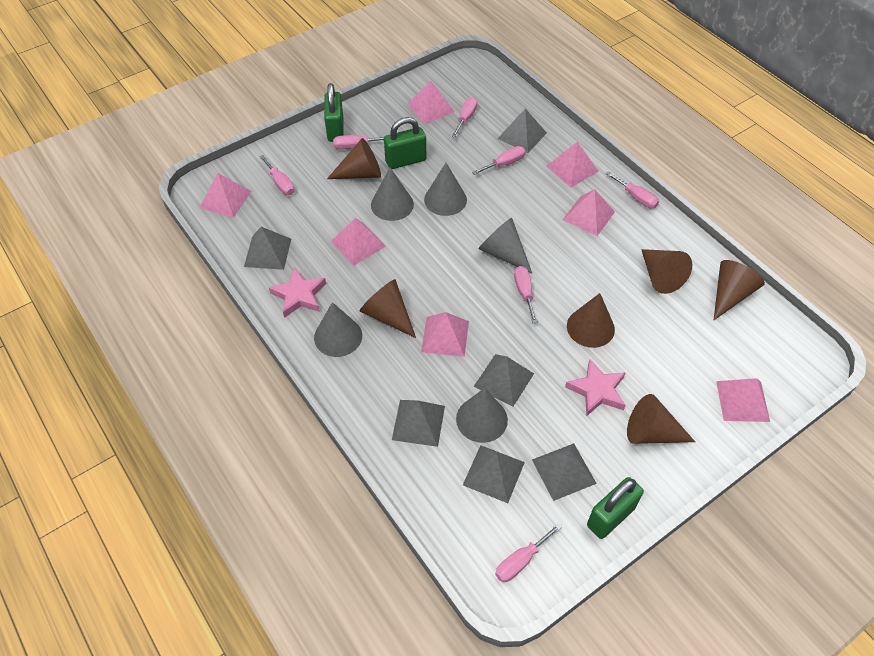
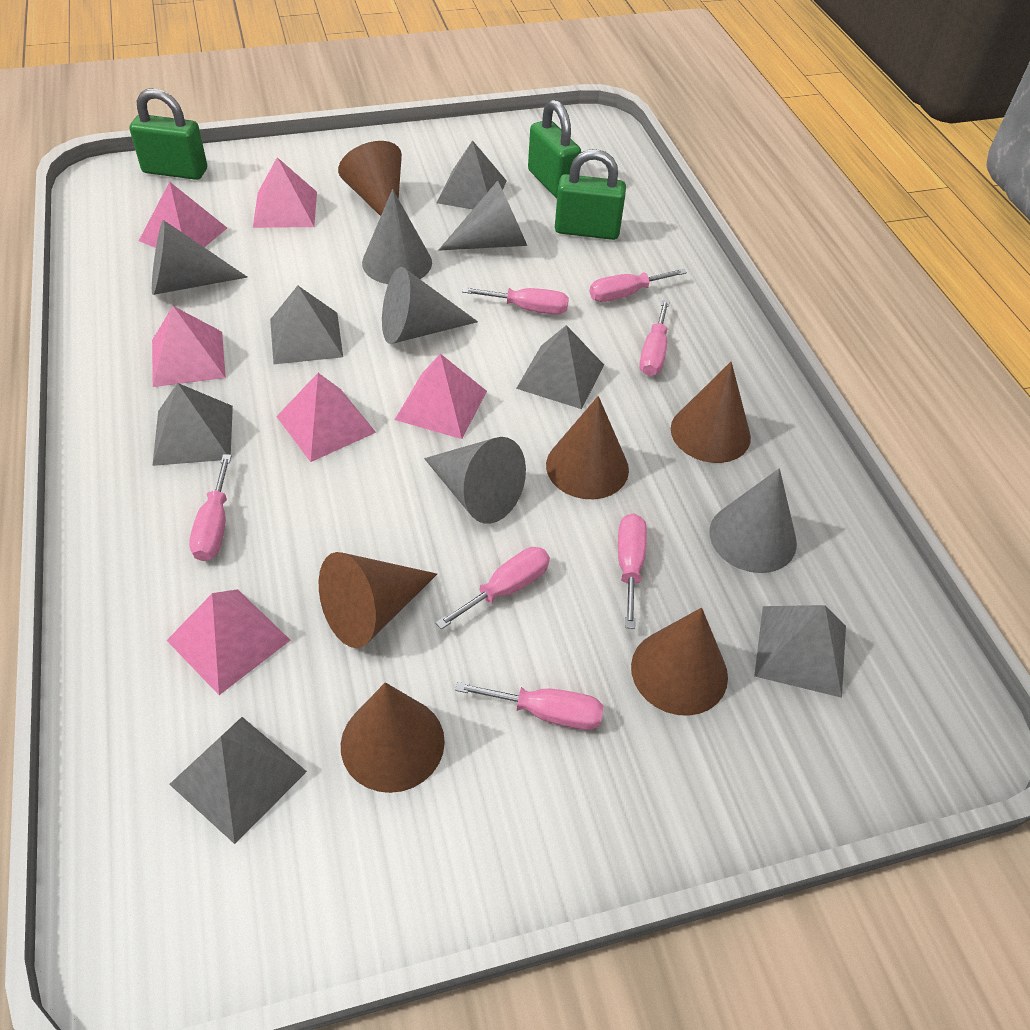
grey cone: [314,302,362,357] [371,168,414,221] [424,163,467,216] [456,388,508,443] [478,218,532,273] = 5 -> [152,220,248,295] [362,189,432,284] [382,267,478,344] [424,437,526,524] [438,181,527,251] [710,468,797,573] = 6
pink pyramid: [200,173,251,218] [331,218,386,266] [407,81,455,124] [421,312,469,357] [547,142,599,187] [563,189,615,236] [716,378,770,422] = 7 -> [139,182,227,248] [152,306,226,387] [166,589,290,695] [253,157,317,228] [276,373,376,462] [395,354,487,439] = 6
pink star: [268,267,326,318] [565,359,626,416] = 2 -> none = 0

